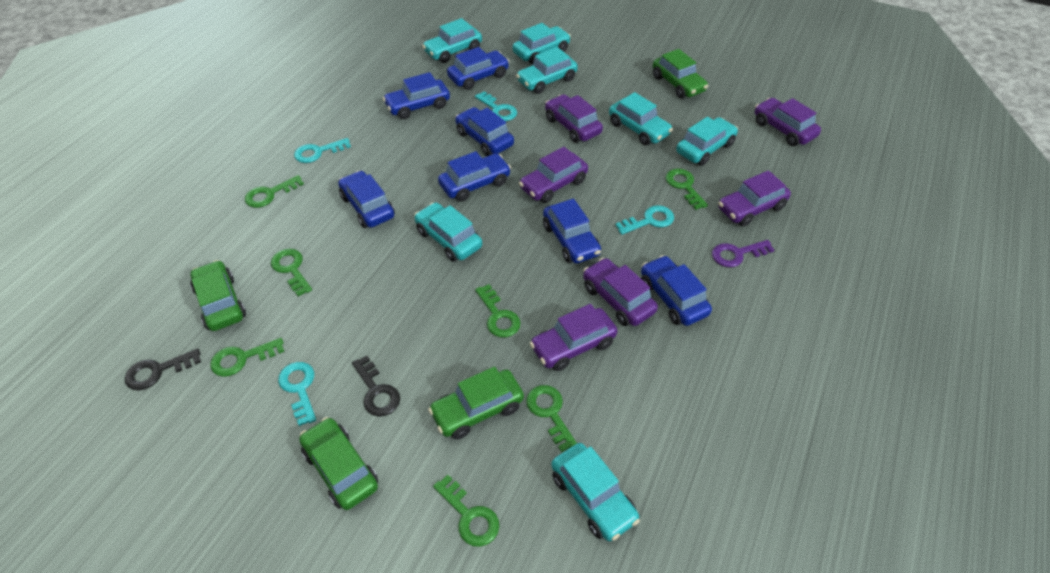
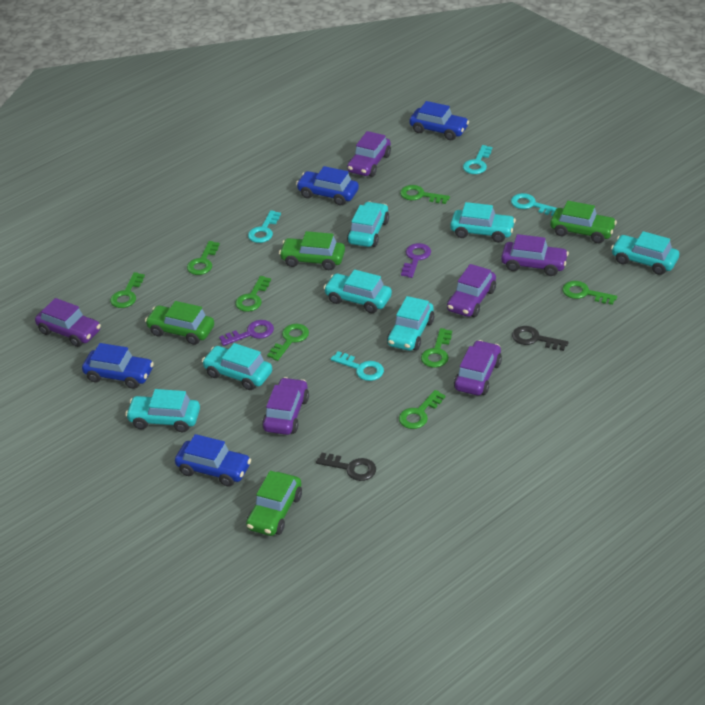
blue car: [338,170,395,228] [383,72,450,119] [438,151,511,202] [447,47,510,90] [455,107,514,156] [543,199,601,263] [641,255,712,326] = 7 -> [82,343,154,389] [175,434,251,487] [296,166,359,205] [410,101,469,140] = 4
green key: [210,338,284,377] [245,175,304,208] [271,249,312,296] [433,475,499,547] [475,284,521,337] [526,385,577,452] [666,169,708,210] = 7 -> [110,272,145,308] [187,241,220,275] [235,276,271,312] [267,324,309,361] [399,390,445,429] [400,185,450,204] [421,328,452,368] [562,281,617,305] = 8
purple key: [712,240,774,267] = 1 -> [219,320,274,346] [401,243,431,278] = 2

